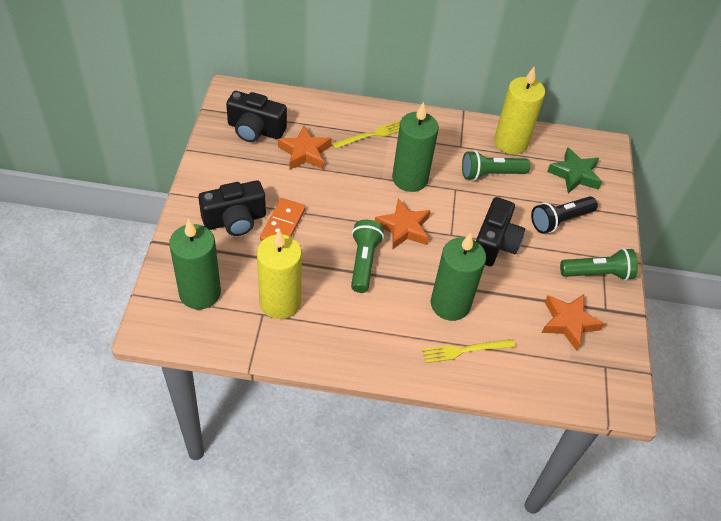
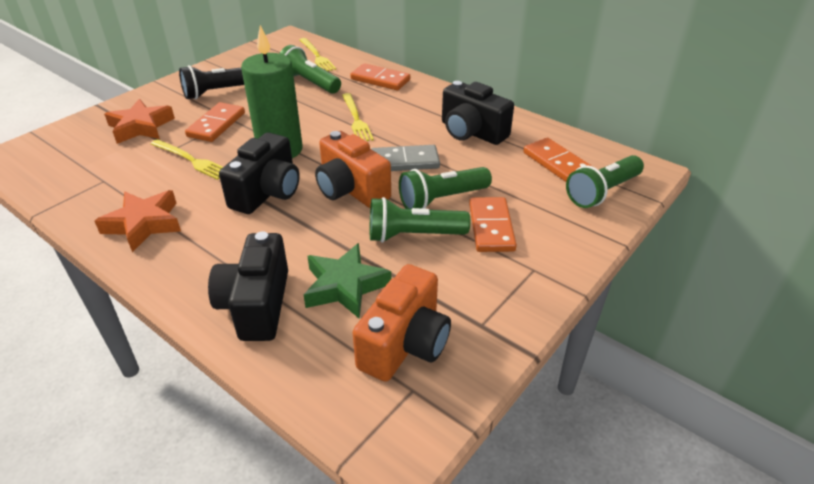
green candle: [169,219,221,309] [392,102,439,192] [431,233,486,321] = 3 -> [241,25,303,158] = 1
green flashlight: [351,220,384,293] [462,150,530,180] [560,248,638,281] = 3 -> [279,45,341,94] [370,197,470,243] [399,167,492,209] [566,155,644,208] = 4
grey domino: none = 0 -> [371,145,440,171] = 1
orange camera: none = 0 -> [315,131,391,208] [352,264,451,382] = 2
orange domino: [260,198,306,241] = 1 -> [185,102,245,142] [350,63,410,90] [469,197,517,252] [523,138,593,182] = 4
orange star: [278,126,332,170] [375,199,431,250] [541,294,605,351] = 3 -> [95,190,181,252] [104,99,175,144] = 2
yellow candle: [257,230,302,319] [494,67,545,155] = 2 -> none = 0
yellow fork: [332,121,400,149] [422,339,515,363] = 2 -> [151,139,223,180] [299,38,337,71] [342,93,374,141] = 3

